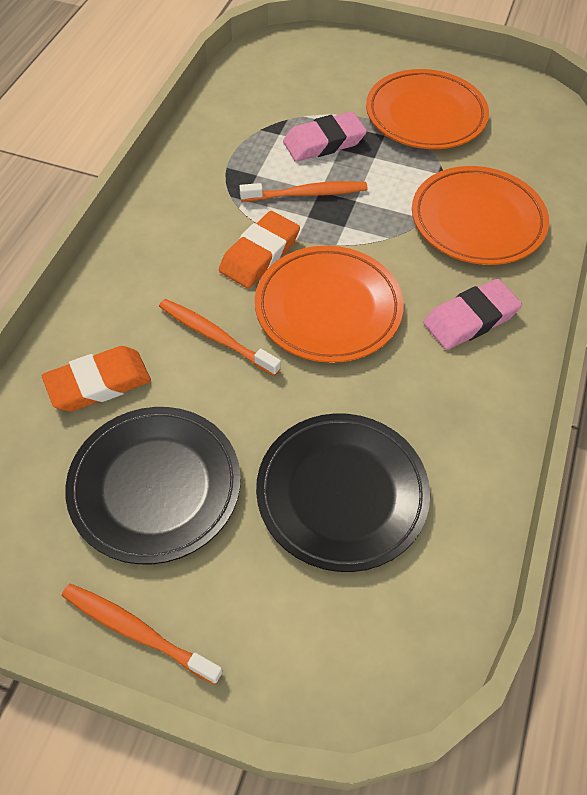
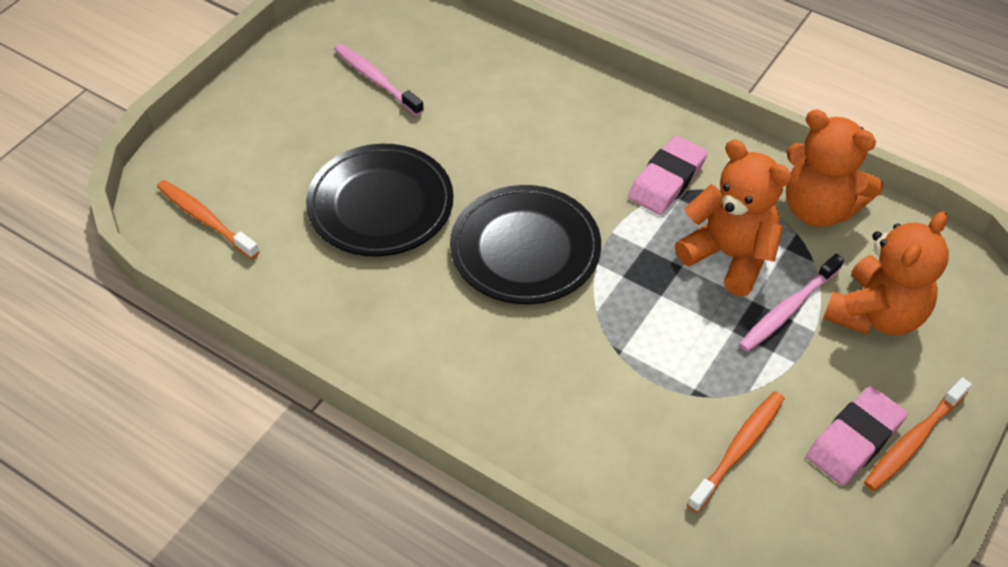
orange eraser: [42,346,151,411] [219,211,300,288] = 2 -> none = 0
orange plate: [255,246,404,363] [366,69,489,149] [412,166,549,265] = 3 -> none = 0
orange teddy bear: none = 0 -> [675,140,792,296] [786,110,883,227] [823,211,949,336] = 3
pink toothbrush: none = 0 -> [334,43,424,116] [739,254,844,352] = 2

